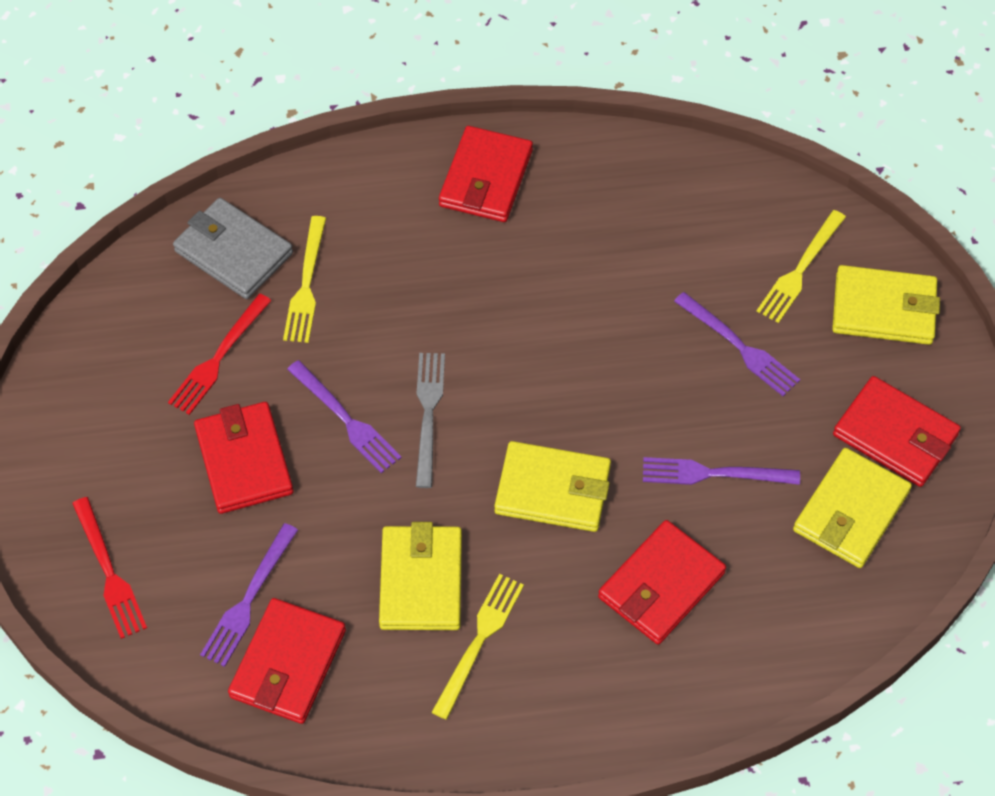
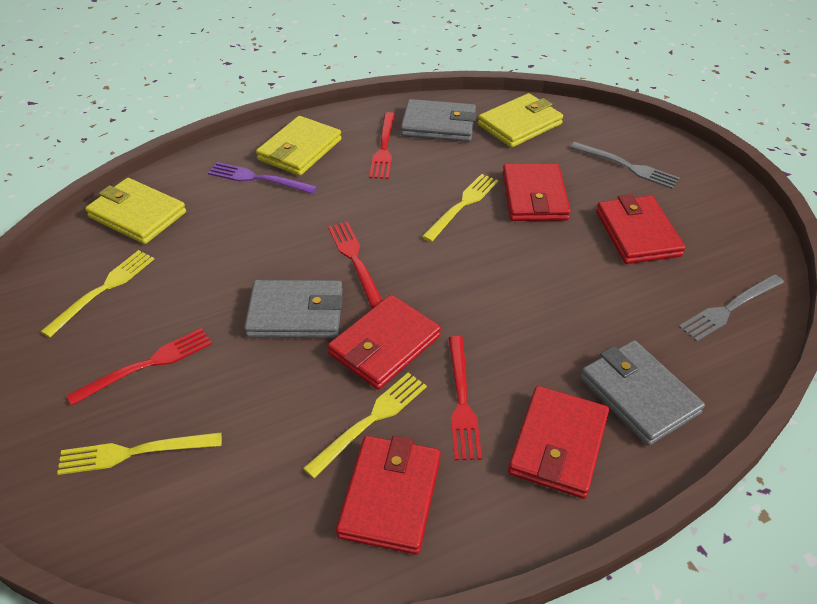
grey fork: [416,353,445,488] = 1 -> [570,142,679,189] [679,274,784,342] = 2
grey wallet: [173,198,293,299] = 1 -> [244,280,343,338] [401,99,477,142] [580,340,705,446] = 3
purple fork: [200,523,298,667] [287,360,401,473] [643,457,800,485] [674,292,800,396] = 4 -> [208,162,317,194] = 1
red fork: [72,497,147,639] [168,294,272,415] = 2 -> [66,328,212,406] [328,222,383,309] [369,112,395,179] [449,336,482,460] = 4
yellow fork: [283,216,326,343] [432,574,524,720] [757,210,846,323] = 3 -> [41,250,154,337] [57,432,222,475] [303,372,427,478] [422,174,498,242] = 4
yellow wallet: [379,522,462,630] [494,441,611,532] [793,448,912,568] [832,265,940,345] = 4 -> [85,178,186,244] [256,116,342,176] [478,93,563,148] = 3

